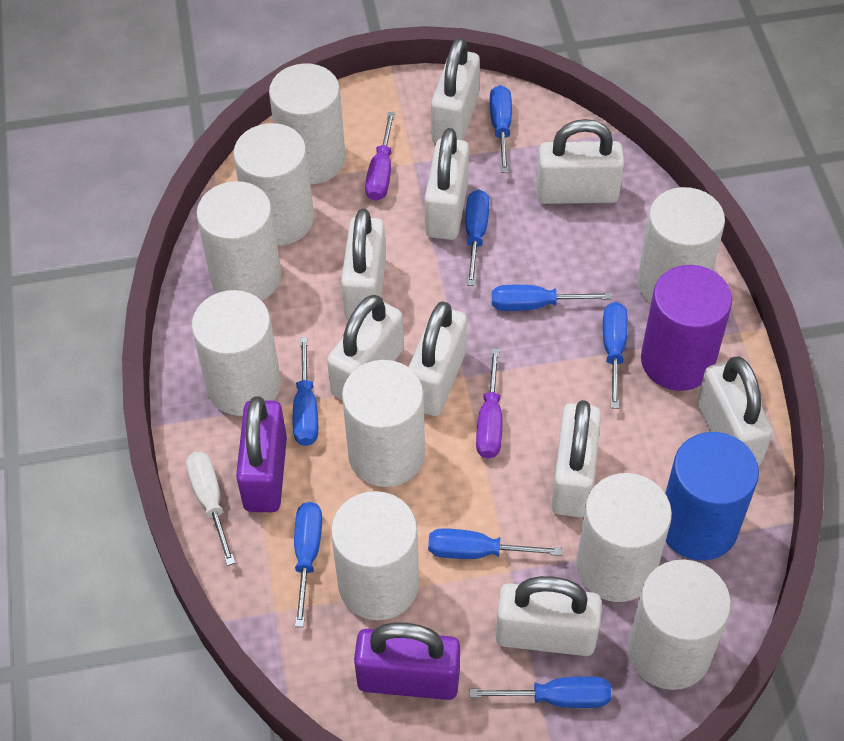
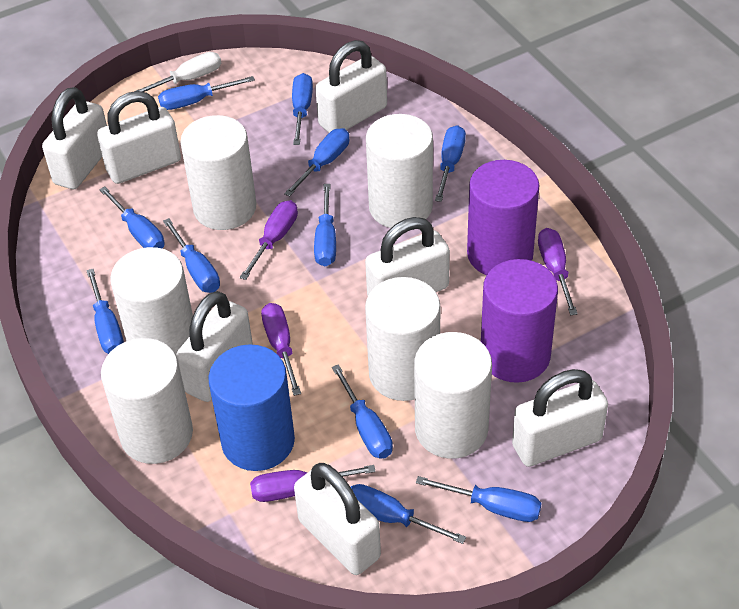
blue screwdriver: [293,337,318,446] [294,502,322,627] [428,528,562,559] [465,190,489,286] [470,676,611,708] [490,85,512,173] [492,285,612,311] [603,302,628,409] = 8 -> [86,269,124,354] [99,186,164,248] [158,76,255,110] [163,218,220,293] [284,128,349,197] [292,73,313,145] [314,184,336,266] [332,364,393,459] [351,484,466,544] [416,476,542,522] [435,125,466,202] = 11
purple cylinder: [641,265,732,391] = 1 -> [467,160,539,275] [481,259,558,383] = 2
purple padlock: [236,396,287,512] [354,623,460,700] = 2 -> none = 0
purple screwdriver: [365,112,395,201] [476,349,502,459] = 2 -> [240,200,298,280] [250,465,376,502] [261,303,301,396] [538,228,578,315] = 4
white cylinder: [191,290,281,416] [196,181,281,301] [233,123,314,246] [269,64,345,184] [331,491,419,620] [342,360,425,487] [576,473,672,602] [628,559,731,690] [637,187,725,304] = 9 -> [101,338,193,464] [110,247,193,354] [180,115,257,230] [365,277,441,401] [366,114,433,228] [414,332,492,459] = 6
white padlock: [327,295,404,400] [341,209,386,320] [409,301,467,416] [425,128,469,240] [431,38,480,143] [496,576,602,656] [536,119,624,204] [551,400,601,517] [697,356,773,466] = 9 -> [42,87,107,189] [97,91,181,184] [176,291,253,402] [294,463,381,575] [315,40,387,133] [365,217,450,295] [512,369,608,467] = 7

